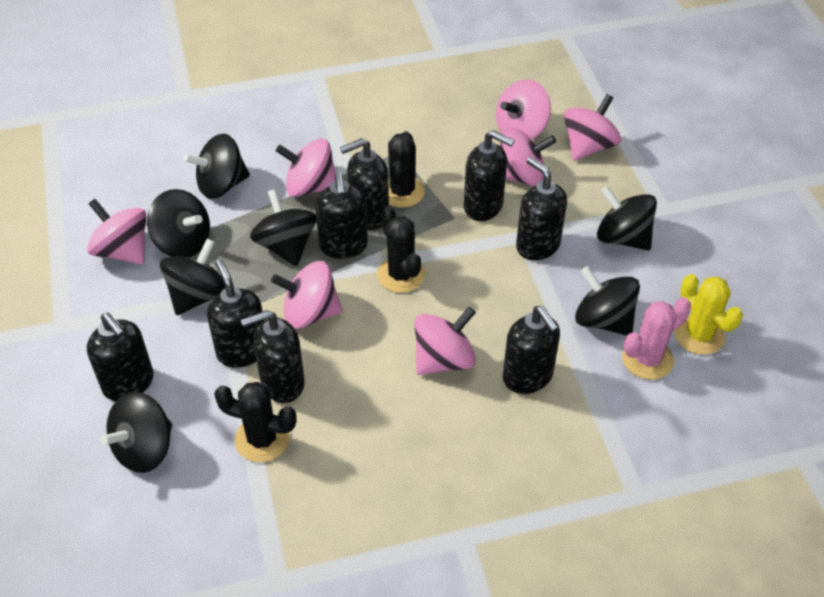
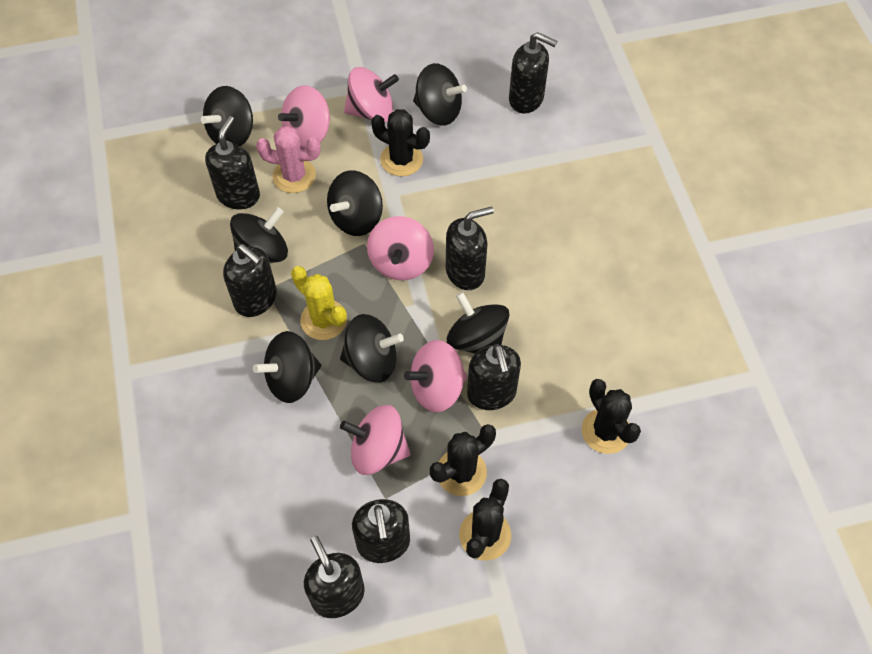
black cactus: [214,382,297,462] [377,206,425,293] [388,131,425,208] = 3 -> [371,109,430,177] [430,424,496,496] [459,479,511,560] [582,379,641,454] = 4
black soap dispenser: [87,313,154,401] [207,259,264,368] [241,310,305,403] [315,172,368,259] [340,138,389,230] [464,130,515,221] [503,306,560,394] [516,157,567,260] = 8 -> [205,116,260,209] [223,244,277,317] [304,536,365,618] [352,499,410,563] [446,207,494,290] [467,344,521,410] [509,32,557,113] = 7
pink spinning top: [87,199,146,265] [271,261,343,329] [276,138,336,197] [414,307,476,375] [496,79,551,140] [500,127,556,186] [564,94,621,161] = 7 -> [278,85,331,147] [340,405,411,475] [344,67,399,122] [367,216,434,280] [404,340,467,412] = 5

